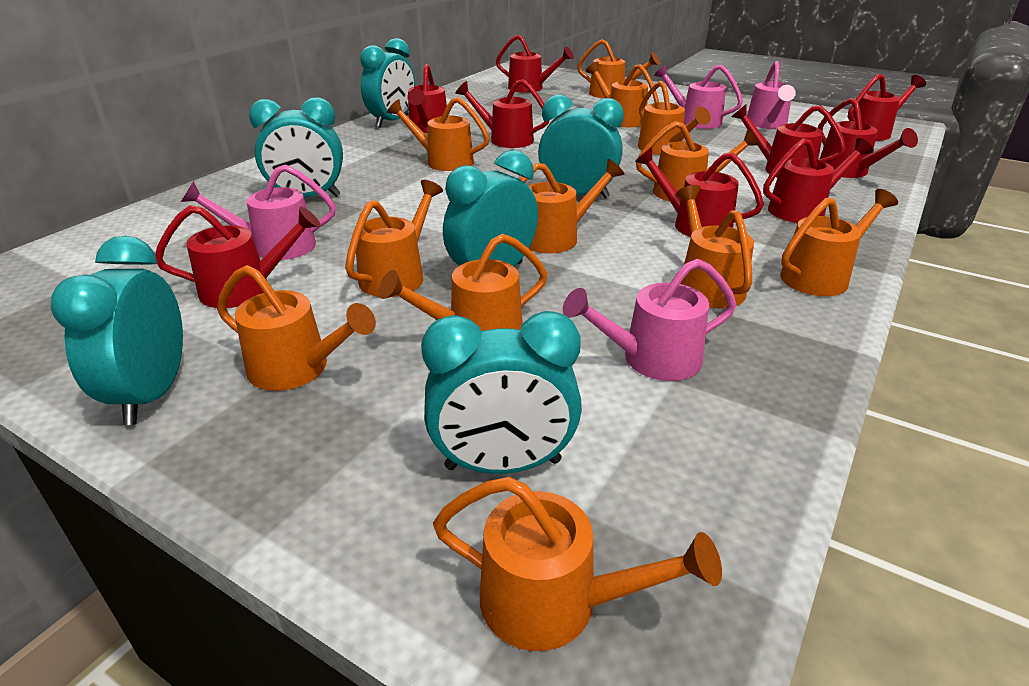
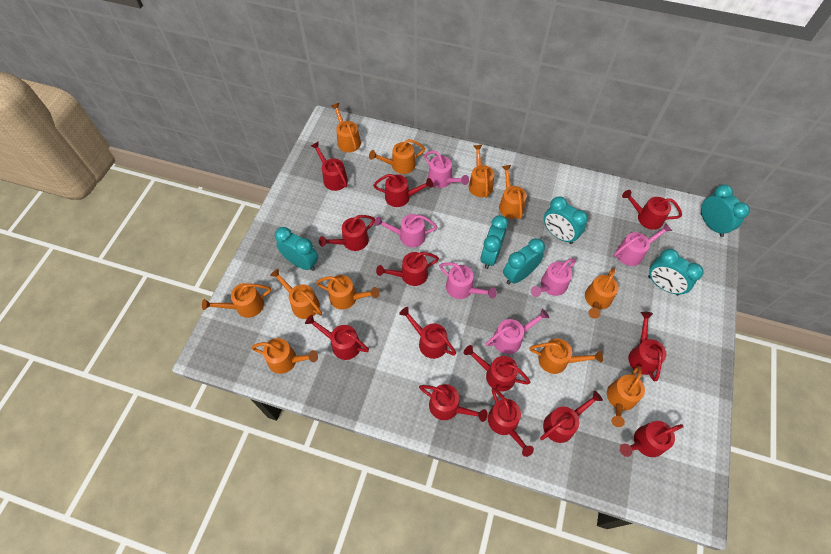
orange watering can: [217,265,376,391] [345,180,443,297] [378,234,548,331] [387,97,490,171] [433,477,722,651] [520,159,624,253] [577,39,660,98] [586,62,659,127] [636,121,760,202] [638,81,711,155] [676,185,754,309] [780,189,898,296] = 12 -> [202,283,271,318] [251,338,318,374] [270,268,322,319] [316,275,379,310] [331,103,361,152] [369,139,425,174] [469,145,494,198] [499,165,527,219] [529,338,603,374] [585,268,619,319] [607,366,645,427] = 11
pink watering can: [181,164,336,260] [563,259,737,381] [654,65,743,129] [747,61,796,129] = 4 -> [374,214,437,247] [424,151,469,188] [439,262,497,299] [486,309,549,354] [531,258,576,297] [614,223,672,266] = 6
red watering can: [155,205,320,308] [407,64,447,133] [455,79,550,148] [496,35,574,93] [635,147,764,237] [731,104,846,177] [763,138,874,223] [818,98,918,178] [848,74,926,141] = 9 -> [305,315,369,360] [311,141,348,191] [319,215,375,251] [373,174,433,207] [376,252,439,286] [399,307,456,359] [419,384,488,422] [464,345,531,392] [488,388,534,457] [540,391,603,443] [620,421,684,457] [622,190,682,230] [628,312,667,381] = 13

